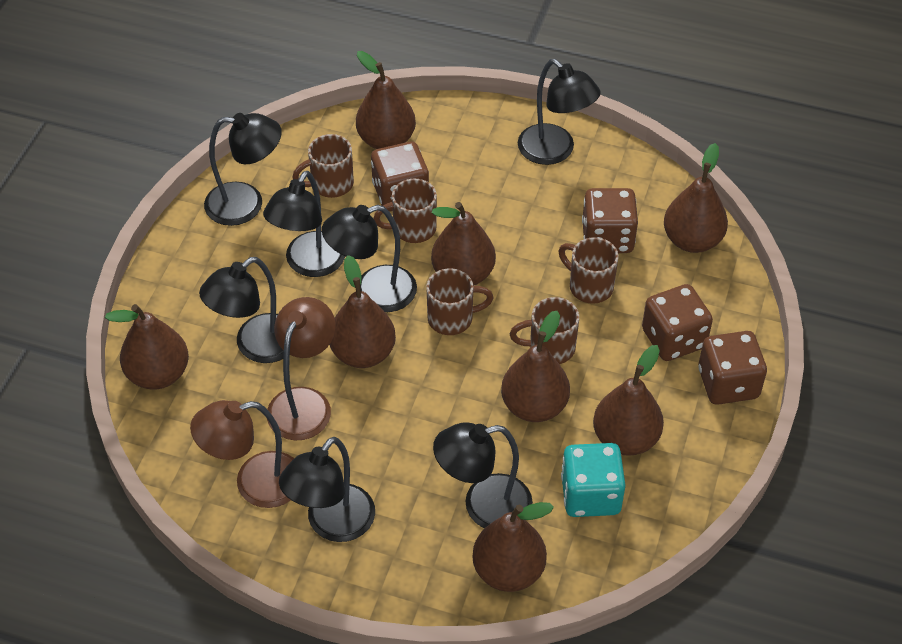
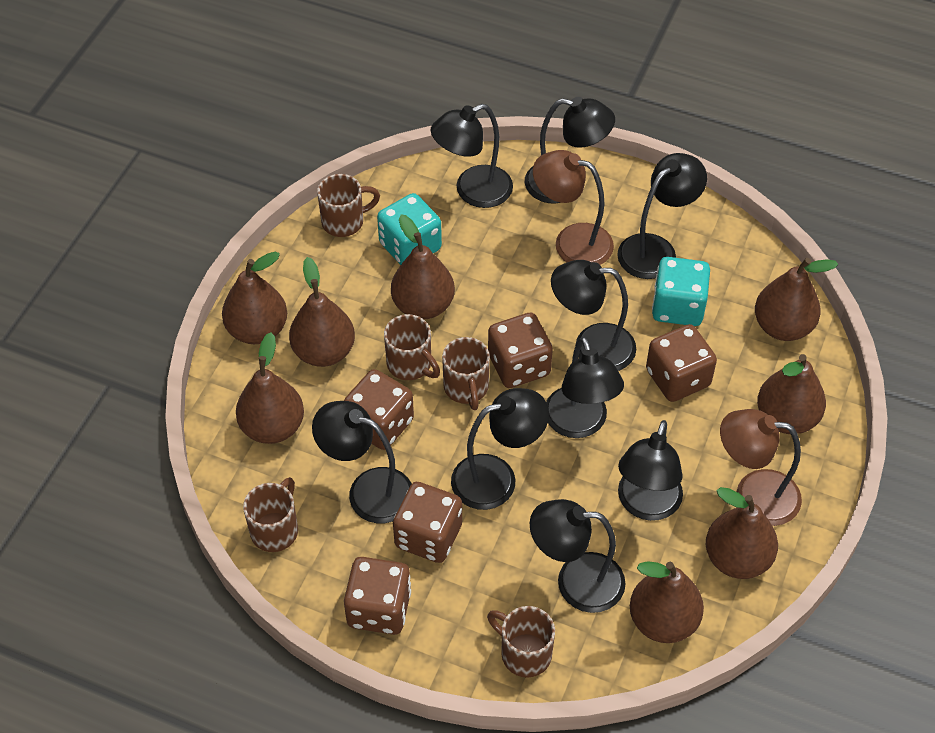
black lamp: [199,257,284,363] [204,113,282,226] [263,171,345,277] [279,437,375,542] [322,205,417,312] [433,422,533,528] [518,59,601,165] = 7 -> [312,401,412,523] [431,104,513,208] [451,388,549,510] [525,97,615,204] [530,499,626,613] [546,337,624,438] [551,260,636,371] [617,153,707,279] [618,420,683,521] = 9
brown dice: [371,141,429,211] [582,188,638,253] [642,284,713,361] [698,331,767,405] = 4 -> [344,369,414,450] [344,557,411,635] [393,482,462,563] [488,313,553,388] [646,324,717,402] = 5
turquoise dice: [561,443,626,517] = 1 -> [377,193,442,265] [652,257,710,326] = 2

